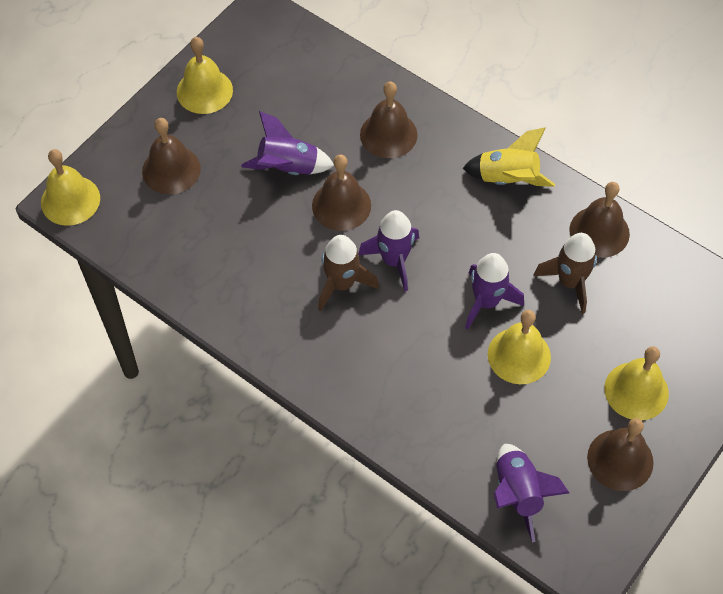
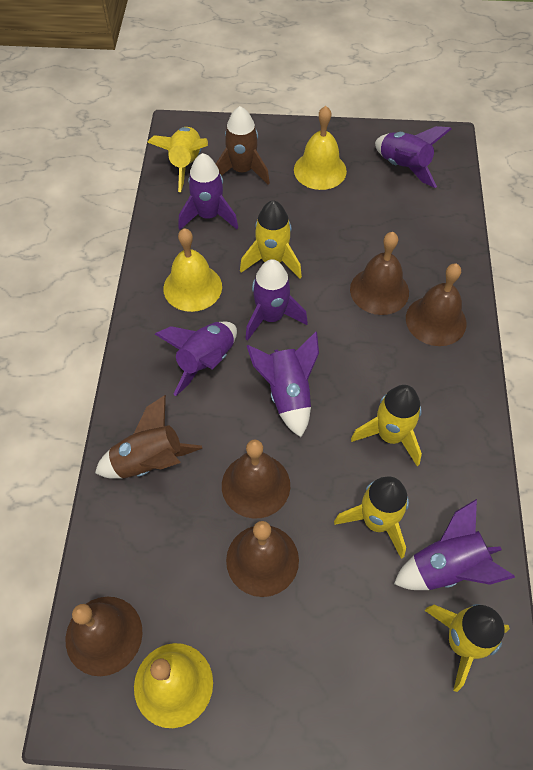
purple rocket: [241,111,334,175] [358,210,419,291] [465,253,524,330] [494,444,569,542] = 4 -> [155,322,237,396] [179,153,238,230] [245,259,308,341] [247,332,319,437] [375,126,452,188] [394,499,515,590] = 6
yellow bell: [41,149,100,226] [177,37,233,114] [488,310,551,384] [604,347,669,420] = 4 -> [134,643,213,728] [163,228,222,312] [294,106,347,190] = 3
yellow rocket: [463,127,555,187] = 1 -> [147,127,208,192] [240,200,302,279] [334,476,409,559] [351,385,422,466] [424,604,510,692] = 5

